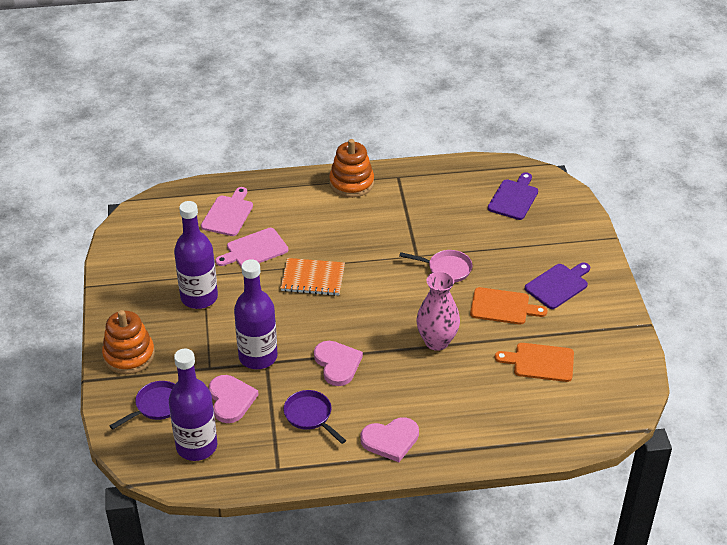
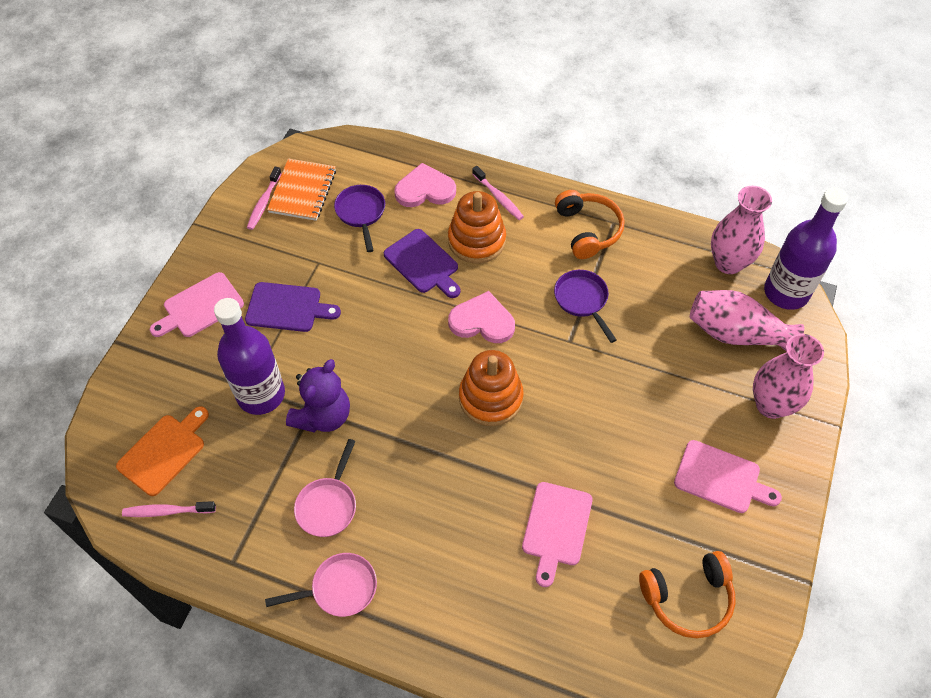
orange cutting board: [470,287,547,324] [495,343,574,382] = 2 -> [116,406,209,496] = 1
orange headphones: none = 0 -> [555,190,625,259] [639,551,735,638] = 2
pink cutting board: [201,187,253,236] [215,228,288,267] = 2 -> [150,272,244,337] [522,482,592,587] [674,440,782,513] = 3
pink heart: [209,375,259,423] [314,341,363,386] [360,417,419,462] = 3 -> [394,163,456,207] [448,291,515,343] = 2
pink pan: [399,250,472,282] = 1 -> [265,553,377,617] [294,439,356,537] = 2
pink toothbrush: none = 0 -> [122,501,216,517] [247,167,282,230] [472,166,524,220] = 3
pink vase: [416,271,460,351] = 1 -> [690,290,804,352] [711,186,772,274] [753,334,824,419] = 3
purple bottle: [169,349,217,461] [174,201,218,309] [234,259,278,369] = 3 -> [214,298,285,415] [764,187,848,310] = 2
purple teddy bear: none = 0 -> [286,359,350,433] = 1

